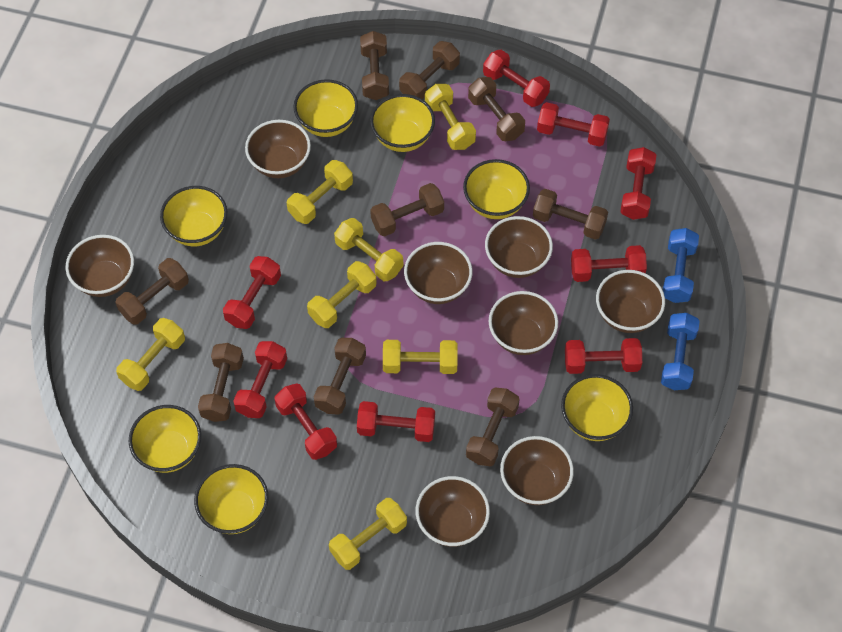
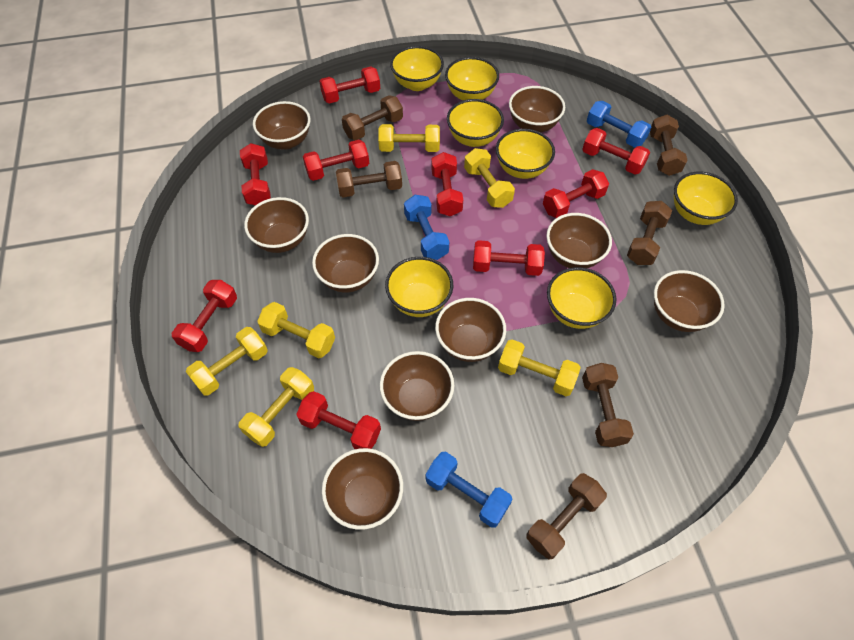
blue dumbbell: [661,313,700,390] [663,228,699,303] = 2 -> [404,195,449,260] [426,452,513,528] [587,101,651,148] = 3
brown bowl: [66,235,134,297] [245,120,311,178] [404,242,473,304] [415,476,490,547] [485,216,553,278] [489,291,558,355] [500,436,574,505] [596,270,665,333] = 8 -> [244,197,309,253] [253,101,310,149] [312,234,379,293] [322,448,403,530] [380,351,454,421] [435,298,506,362] [509,86,565,133] [546,213,612,268] [654,270,725,332] = 9
brown dumbbell: [115,258,189,325] [198,343,244,422] [314,338,366,415] [360,31,389,100] [370,183,444,237] [399,41,460,99] [466,388,520,467] [468,77,525,141] [533,189,608,240] = 9 -> [336,161,402,197] [342,95,403,140] [526,473,607,560] [582,363,634,447] [627,201,672,265] [650,115,688,176] = 6
yellow dumbbell: [116,318,185,391] [287,160,353,224] [307,261,377,328] [329,498,407,570] [334,218,403,281] [383,340,458,374] [425,84,476,150] = 7 -> [186,327,268,395] [238,367,314,447] [257,302,335,358] [378,124,440,152] [464,148,515,208] [498,339,581,396] = 6

